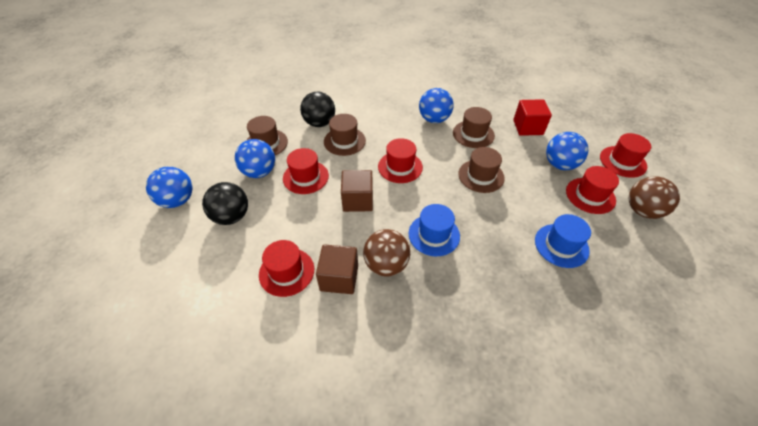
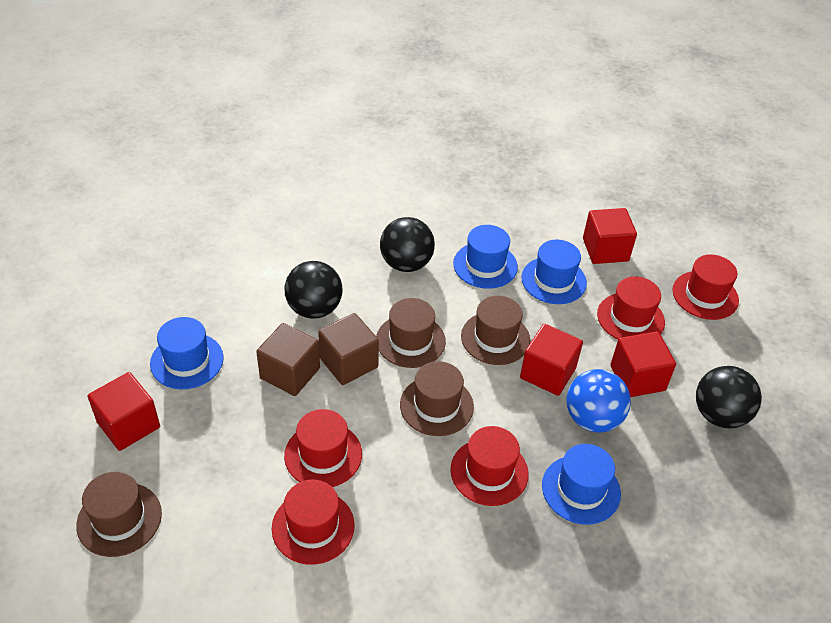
black ball: [202,182,248,225] [300,92,335,127] = 2 -> [284,261,342,319] [380,217,435,272] [696,366,762,429] = 3
blue ball: [146,167,193,208] [235,139,275,178] [419,88,454,123] [546,132,588,170] = 4 -> [566,369,631,432] = 1
blue hat: [409,204,460,256] [535,214,591,268] = 2 -> [150,317,224,389] [453,225,518,289] [522,239,587,304] [542,444,621,524] = 4
brown ball: [363,229,410,277] [629,176,680,219] = 2 -> none = 0
red cube: [513,99,552,136] = 1 -> [87,372,160,451] [520,324,583,396] [583,208,637,264] [610,332,676,397] = 4

